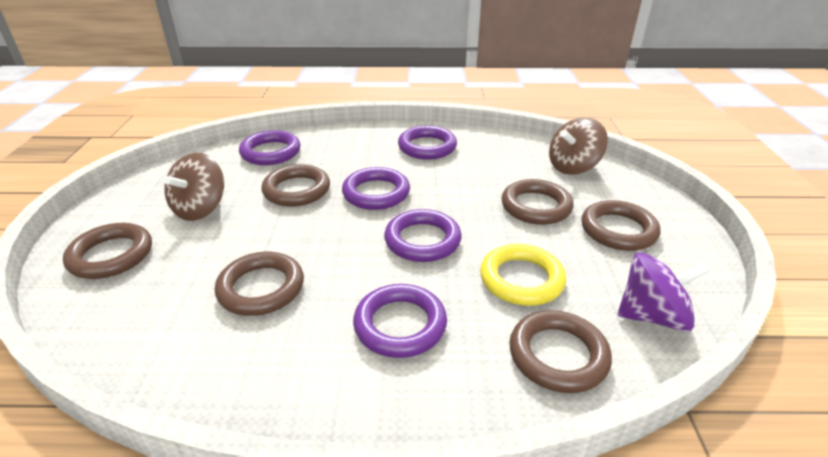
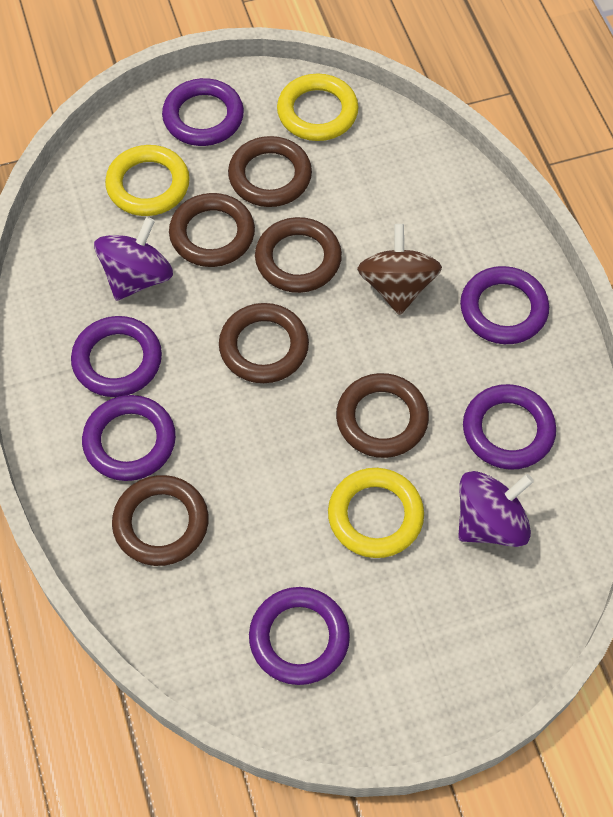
brown spinning top: [164,153,224,221] [549,118,608,175] = 2 -> [357,224,442,315] = 1
purple ring: [239,130,300,165] [342,167,410,210] [353,284,447,358] [384,209,462,262] [398,126,457,160] = 5 -> [71,316,162,397] [82,395,176,481] [162,78,244,146] [249,587,350,685] [460,266,549,344] [463,384,556,470] = 6
purple spinning top: [618,252,710,332] = 1 -> [94,217,173,301] [458,471,534,547] = 2
yellow ring: [480,244,566,306] = 1 -> [105,145,190,216] [277,74,358,141] [328,468,424,558] = 3

